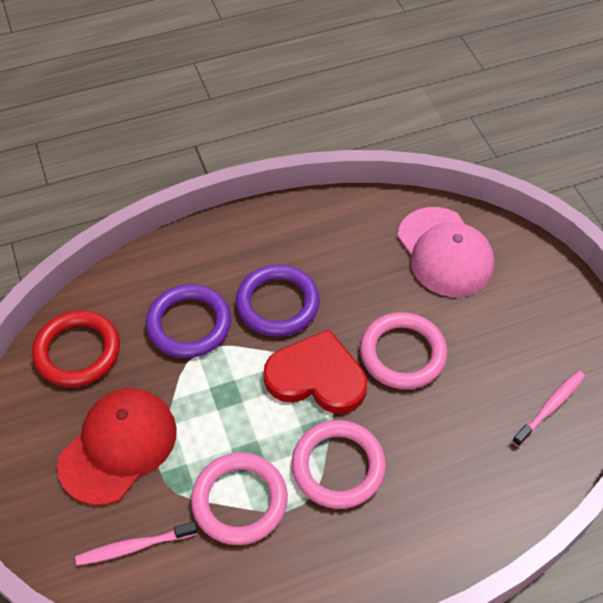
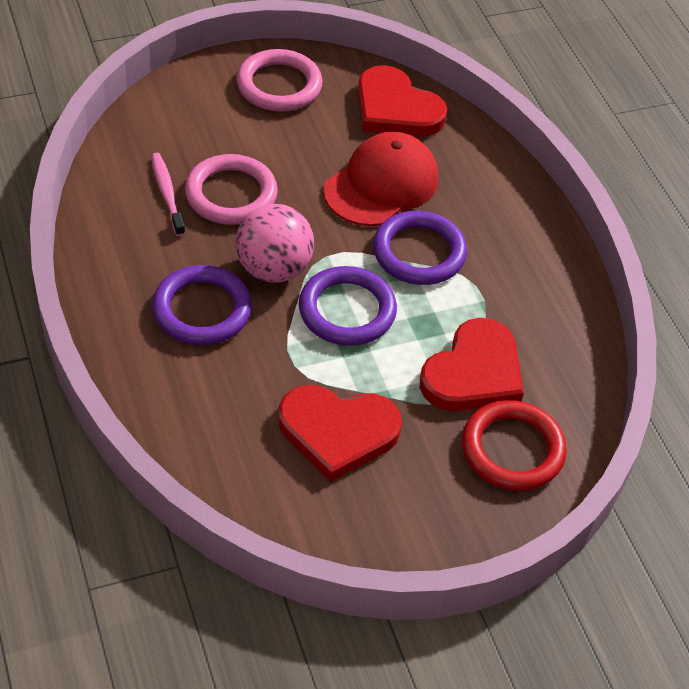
pink ball: none = 0 -> [236,204,314,283] = 1
pink cap: [397,207,495,297] = 1 -> none = 0
pink ring: [191,452,288,545] [292,420,386,509] [360,312,447,389] = 3 -> [185,154,278,225] [237,49,323,112] = 2
pink toothbrush: [75,522,197,566] [512,371,585,447] = 2 -> [151,153,185,236] = 1
purple ring: [146,284,231,358] [236,264,320,337] = 2 -> [152,265,252,345] [299,266,397,346] [373,211,467,285] = 3
red heart: [263,329,367,414] = 1 -> [278,385,402,482] [357,65,447,137] [420,318,524,411] = 3

